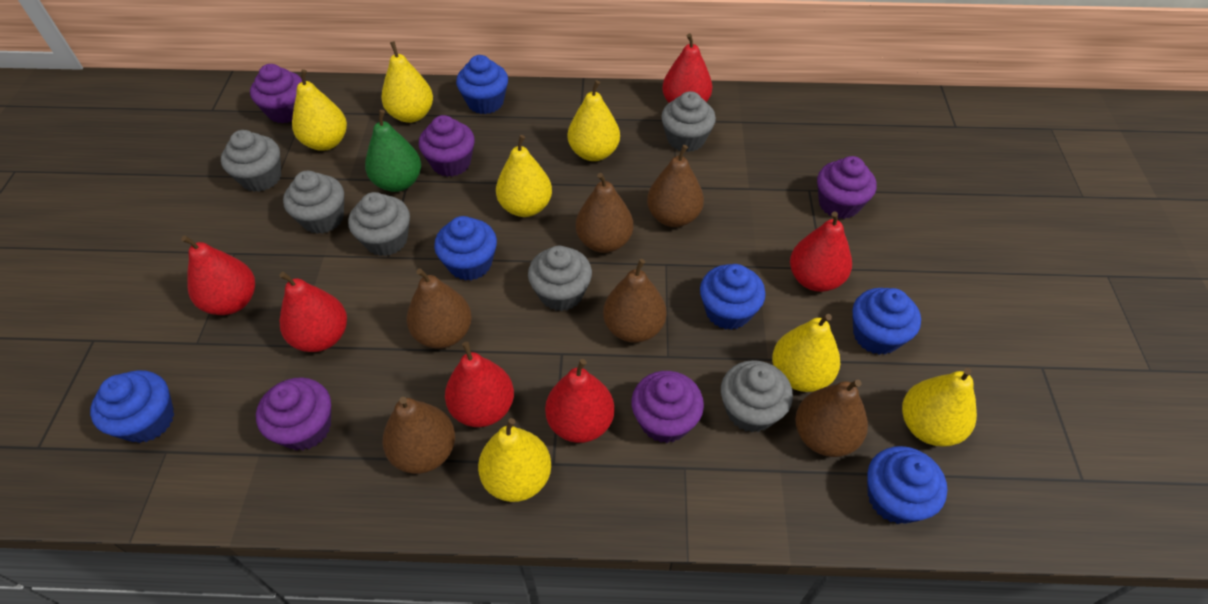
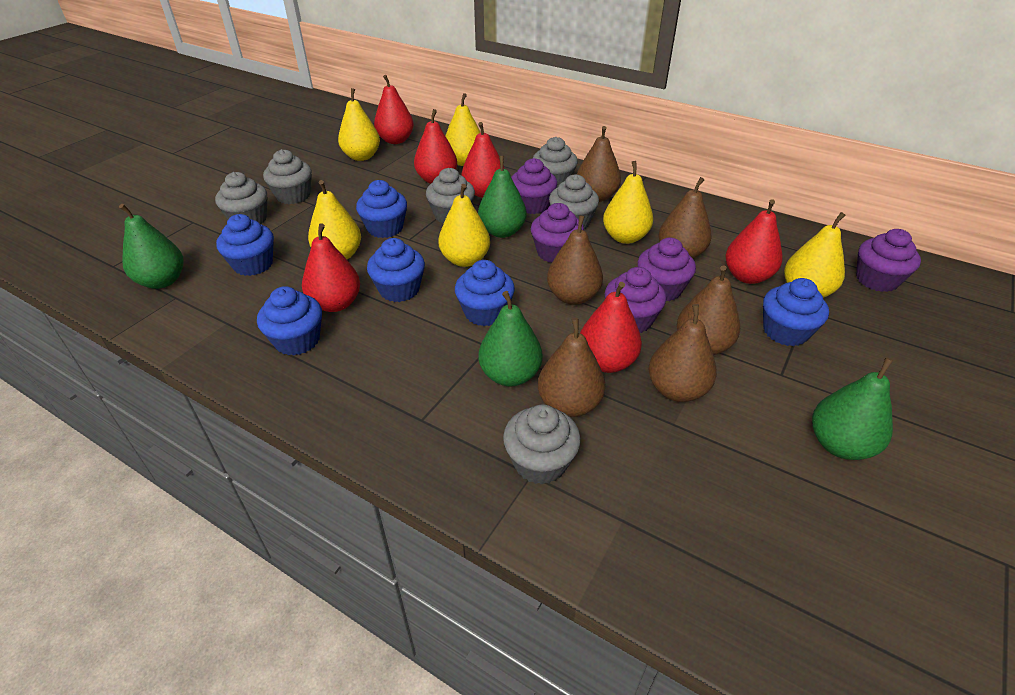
green pear: [365,110,421,192] = 1 -> [119,204,183,289] [478,156,527,238] [479,291,542,386] [812,357,893,460] = 4
yellow pear: [292,69,347,151] [381,41,433,123] [478,418,551,502] [496,135,552,217] [568,80,620,161] [772,314,840,392] [902,368,977,447] = 7 -> [308,180,361,259] [338,88,380,161] [438,184,490,267] [445,93,481,166] [603,161,653,244] [784,212,845,298] = 6

